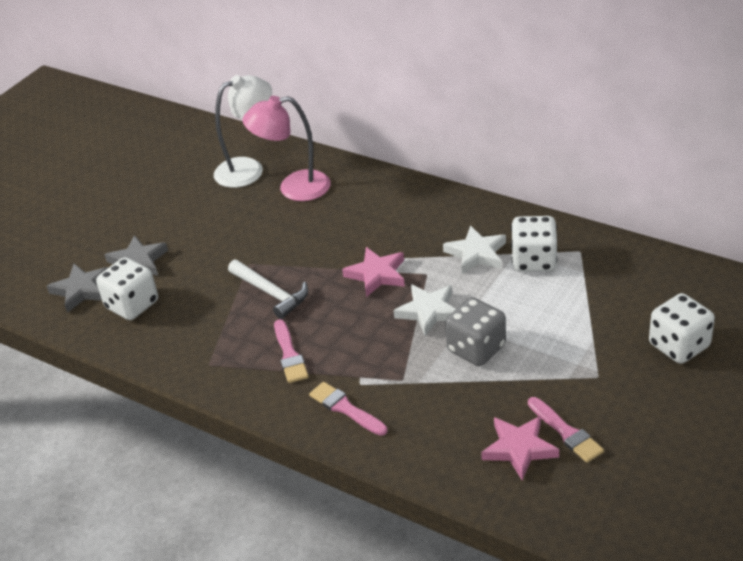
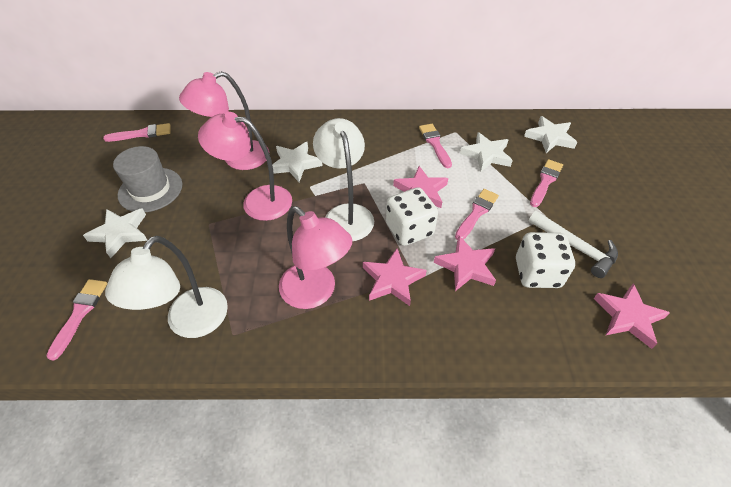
grey dice: [445,297,506,366] = 1 -> none = 0
grey hat: none = 0 -> [113,146,182,212] = 1
grey star: [47,264,109,313] [104,235,168,276] = 2 -> none = 0
pink brush: [274,319,309,383] [309,382,387,436] [528,397,604,463] = 3 -> [46,279,107,361] [103,123,171,142] [419,124,452,168] [455,189,499,240] [530,159,563,207] = 5
pink lamp: [243,96,330,201] = 1 -> [179,71,269,170] [198,112,292,221] [279,206,352,309] = 3
pink star: [342,247,405,297] [481,416,559,480] = 2 -> [363,249,427,306] [393,166,448,208] [434,236,496,291] [594,283,670,349] = 4
white dice: [96,257,158,320] [511,216,557,272] [649,293,715,364] = 3 -> [386,187,438,246] [516,232,575,288] = 2
white lamp: [214,75,272,188] = 1 -> [105,236,228,338] [313,118,374,241] = 2
white star: [394,284,456,336] [443,225,506,274] = 2 -> [83,208,147,258] [272,142,323,182] [460,132,513,172] [524,116,577,153] = 4

